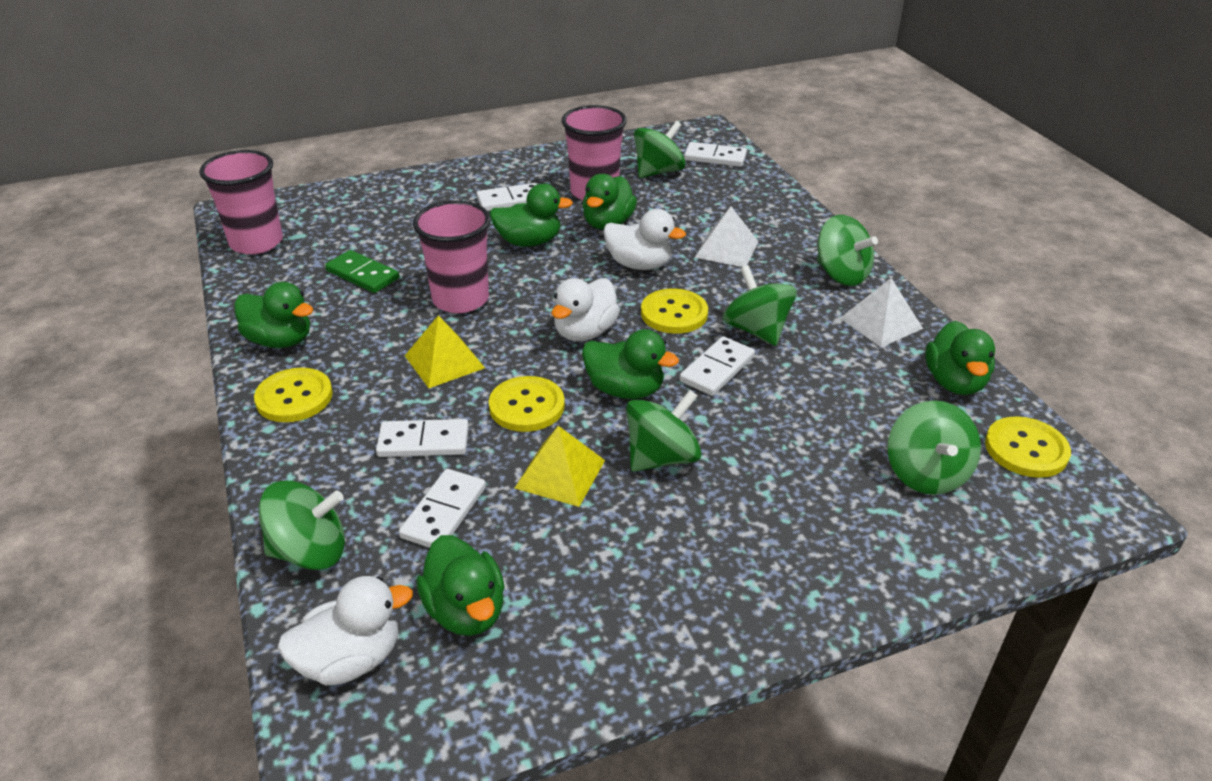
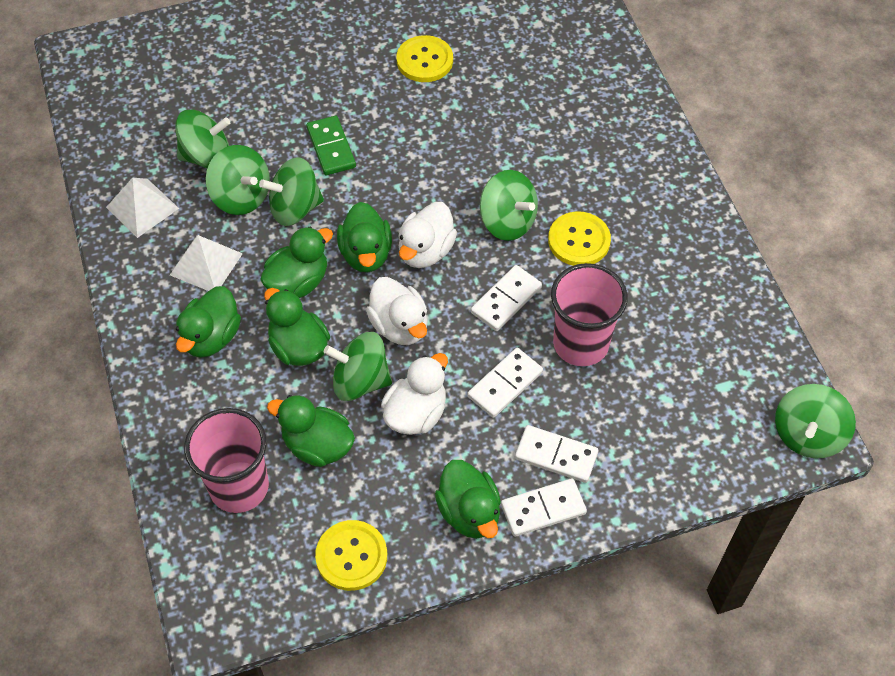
pink cup: [199,150,283,254] [413,200,491,313] [561,105,627,200] = 3 -> [184,408,269,513] [551,263,628,366] = 2
white domino: [376,419,469,457] [399,469,486,548] [476,183,537,211] [680,336,755,396] [684,142,747,167] = 5 -> [467,348,543,418] [471,265,542,331] [501,478,587,537] [515,425,598,483] = 4
yellow button: [254,368,333,422] [489,376,565,432] [641,288,708,334] [985,416,1071,478] = 4 -> [315,520,387,591] [396,35,453,82] [548,211,611,266] = 3
yellow pyramid: [405,315,485,388] [514,426,605,507] = 2 -> none = 0

